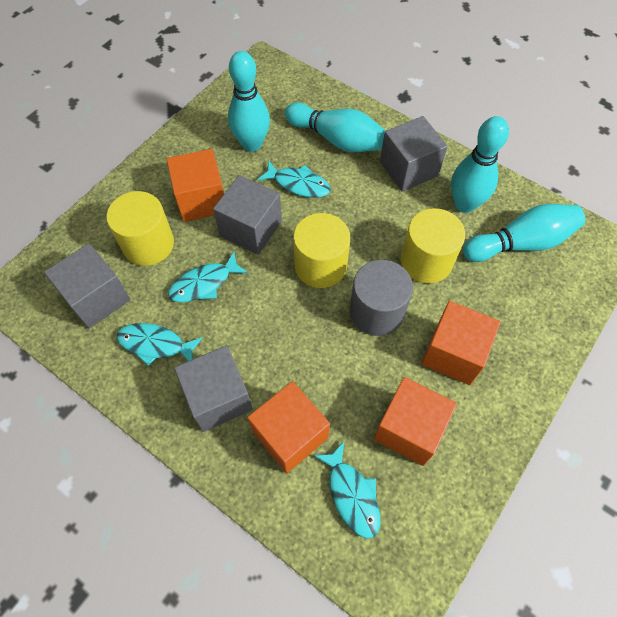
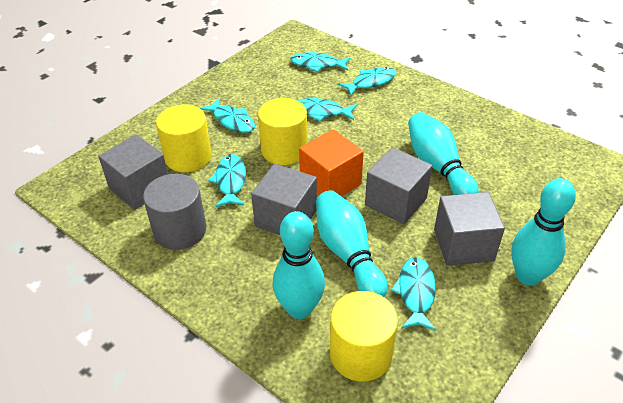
orange cube: [167,149,224,222] [248,381,330,473] [374,377,457,466] [421,301,501,385] = 4 -> [299,129,364,197] = 1
turquoise fish: [117,323,203,366] [168,252,248,302] [257,160,331,198] [314,441,381,539] = 4 -> [200,98,255,133] [208,154,246,207] [290,52,351,72] [297,98,357,121] [338,67,397,95] [391,257,436,331] = 6

